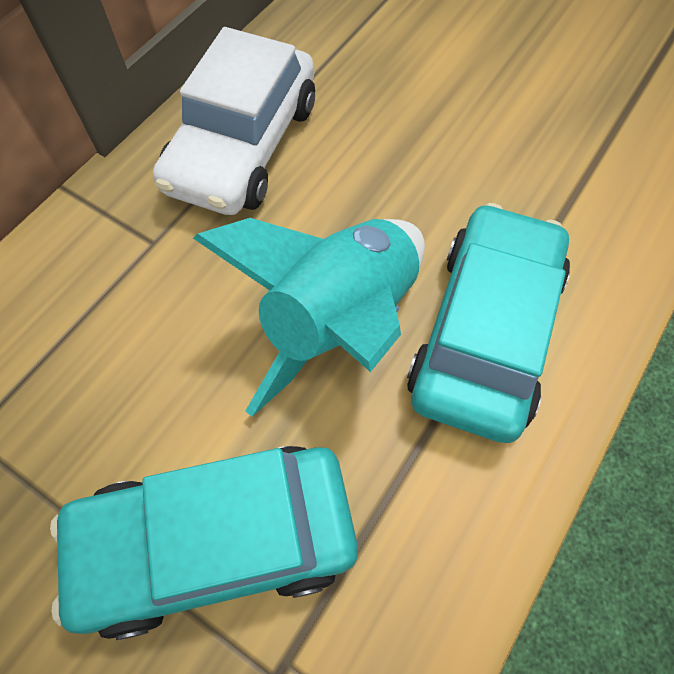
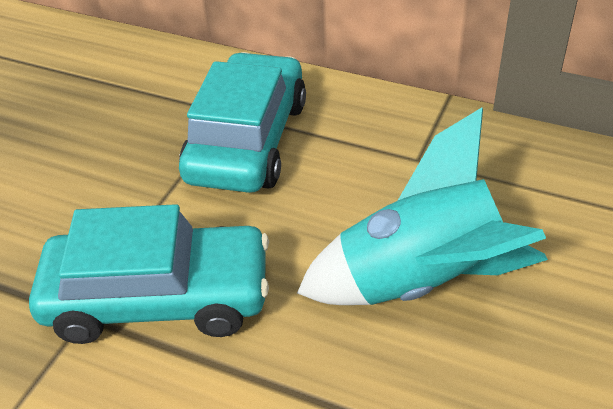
white car: [153,27,315,215] = 1 -> none = 0

